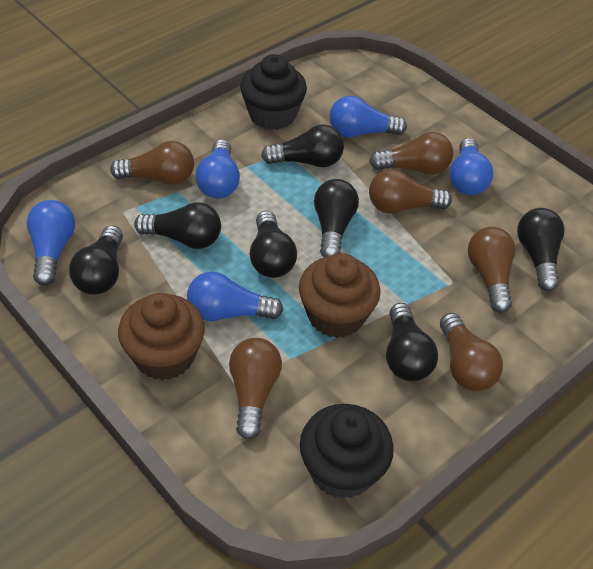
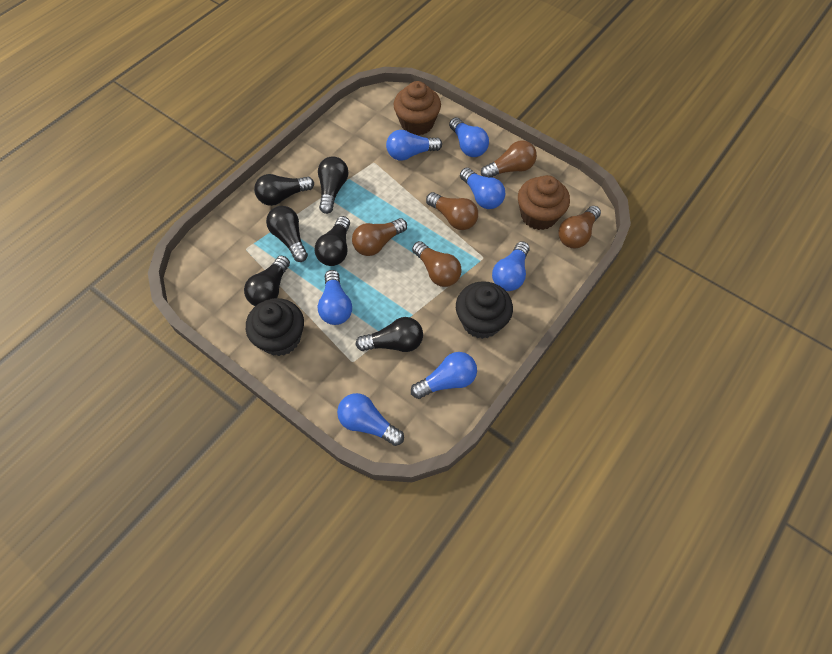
black light bulb: [69,225,123,295] [134,202,221,249] [250,211,297,278] [261,124,344,167] [314,179,359,257] [386,303,438,381] [517,208,565,291] = 7 -> [244,256,290,306] [254,174,314,206] [266,206,308,262] [315,216,350,266] [318,156,348,214] [356,317,423,352] = 6
blue light bulb: [26,200,75,286] [187,271,283,321] [195,139,240,198] [329,96,407,137] [449,138,493,195] = 5 -> [318,270,352,325] [337,393,404,446] [386,130,442,160] [411,352,477,399] [449,117,489,157] [460,168,506,209] [492,241,530,291] = 7
brown light bulb: [110,141,194,185] [229,338,282,440] [369,132,453,175] [369,169,452,214] [440,313,503,391] [468,227,515,313] = 6 -> [352,218,407,256] [412,241,462,287] [426,192,478,230] [481,140,537,177] [558,206,601,249] = 5

